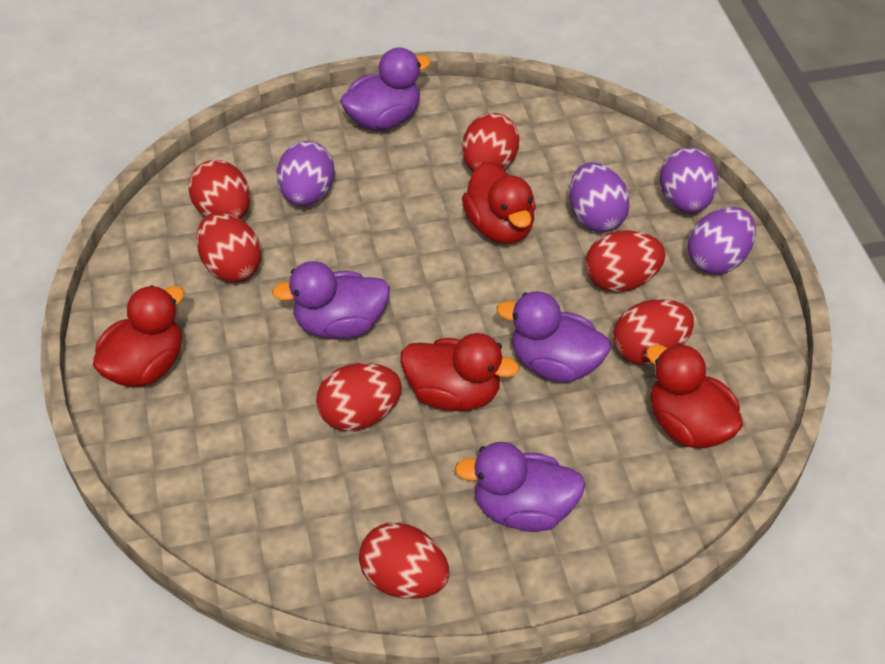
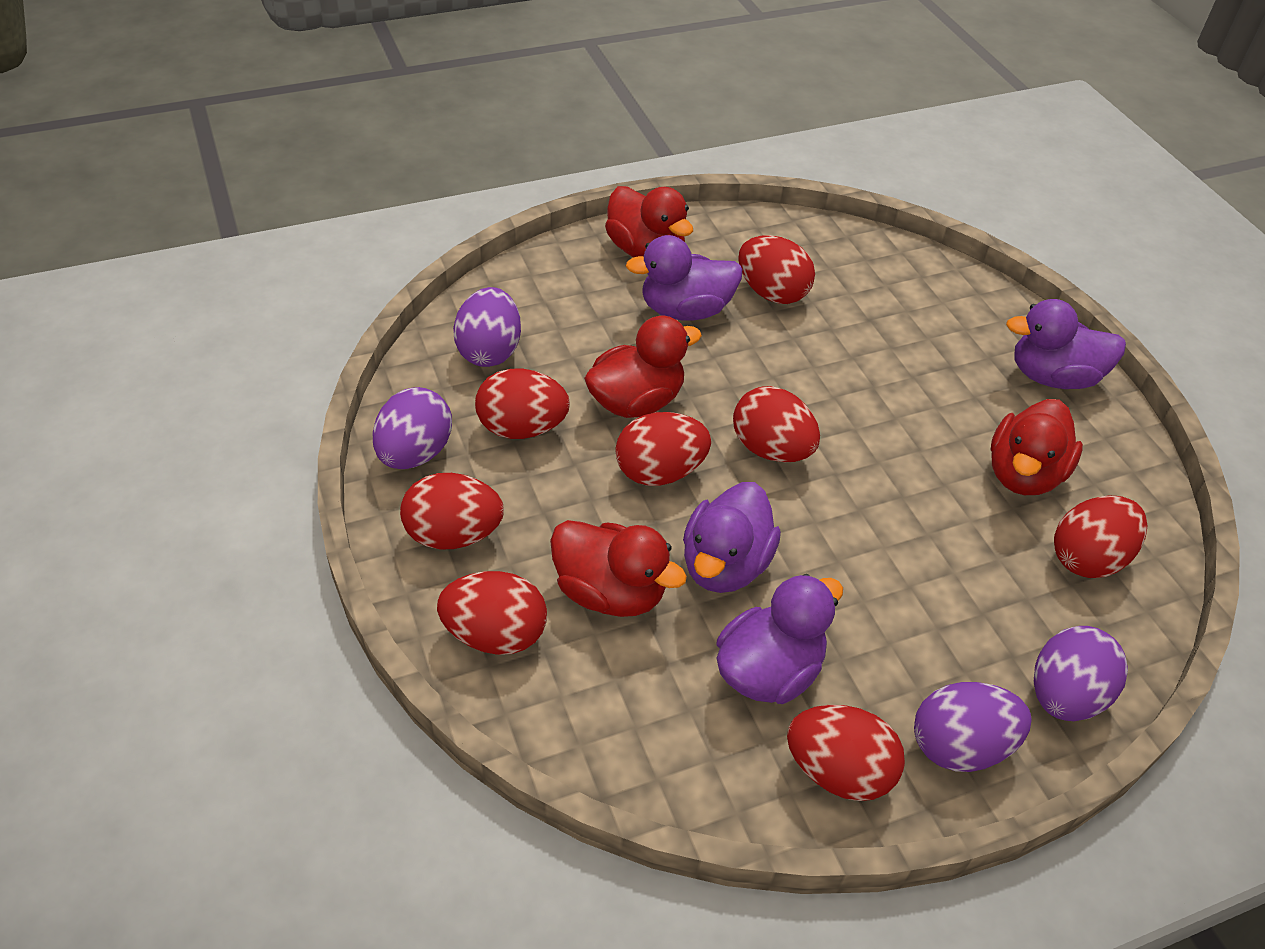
red egg: [188,160,250,219] [196,213,261,282] [316,363,402,431] [359,522,449,599] [462,113,520,172] [585,230,666,292] [614,299,694,366] = 7 -> [400,473,504,550] [437,571,547,655] [475,369,570,439] [615,412,711,486] [733,386,820,462] [738,235,815,304] [787,705,905,801] [1054,495,1148,578] = 8

